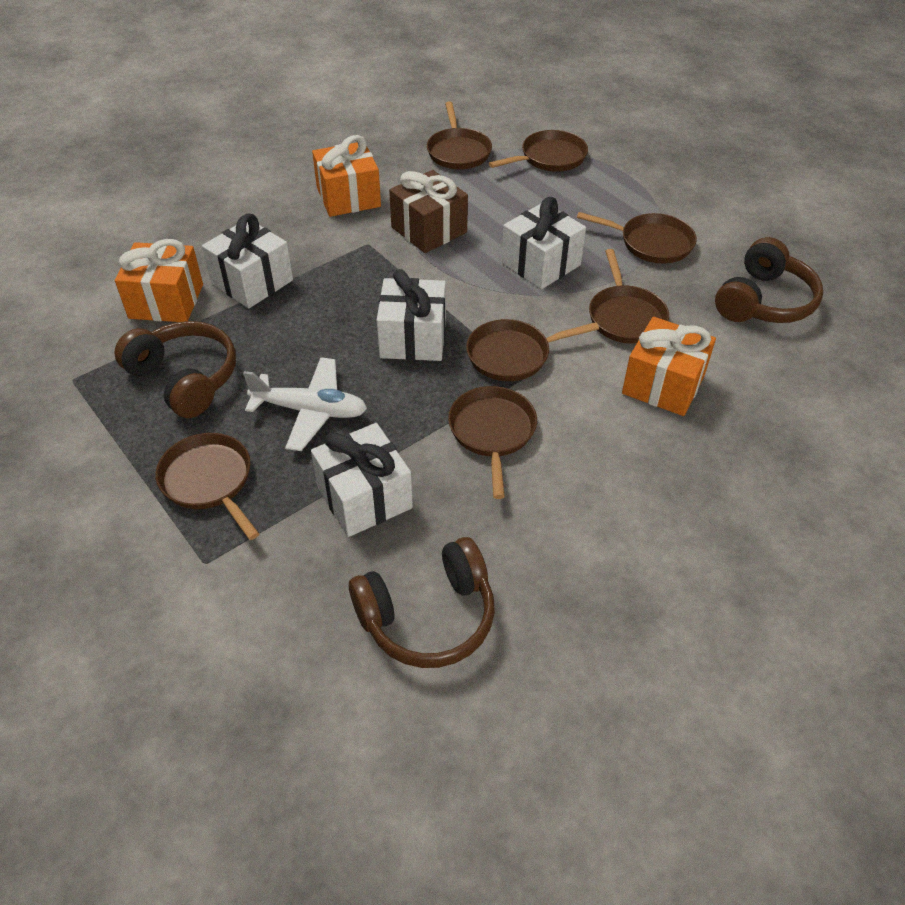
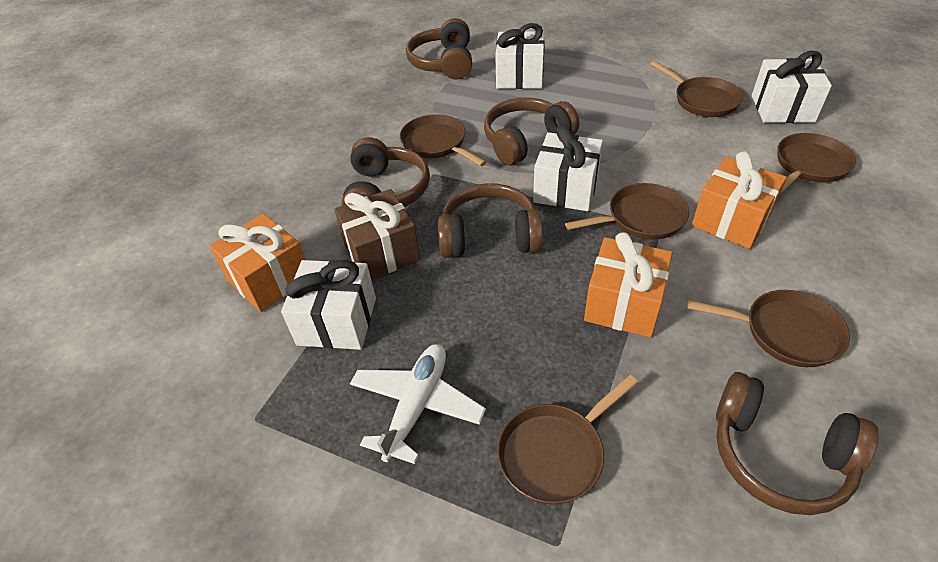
brown headphones: [114,321,236,418] [349,537,495,668] [715,237,823,323] = 3 -> [341,137,430,207] [406,18,472,80] [438,183,543,258] [484,98,579,166] [716,372,879,515] = 5
brown pan: [155,433,259,540] [427,101,492,169] [448,386,537,499] [466,319,599,381] [489,130,588,172] [577,212,697,264] [589,249,669,344] = 7 -> [400,114,486,166] [497,375,638,504] [565,183,689,240] [650,61,743,117] [687,290,850,367] [777,133,856,194] = 6

